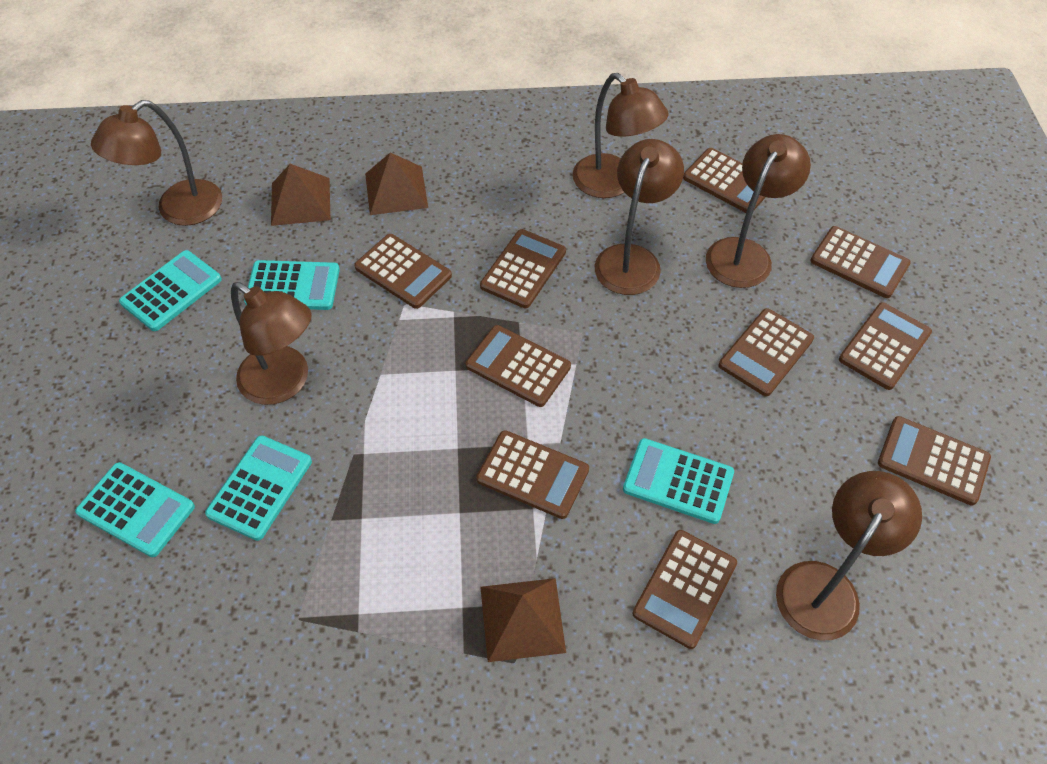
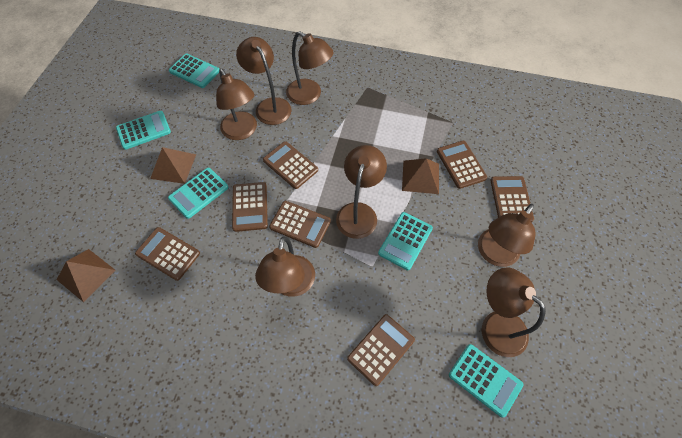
brown calculator: [354,234,452,309] [466,325,571,407] [476,430,589,519] [480,229,566,308] [633,530,737,649] [683,148,766,213] [719,308,814,396] [810,226,911,298] [839,302,932,390] [878,416,991,506] = 10 -> [135,227,200,281] [232,182,268,232] [263,141,318,189] [269,201,331,248] [347,314,415,386] [437,141,487,189] [490,176,534,223] = 7
brown lamp: [91,100,222,226] [231,282,312,405] [573,73,668,198] [595,139,684,295] [706,134,811,288] [776,471,922,641] = 6 -> [216,69,257,140] [236,37,292,125] [255,236,315,297] [286,31,334,105] [336,145,387,239] [478,204,536,267] [482,268,546,357] = 7

